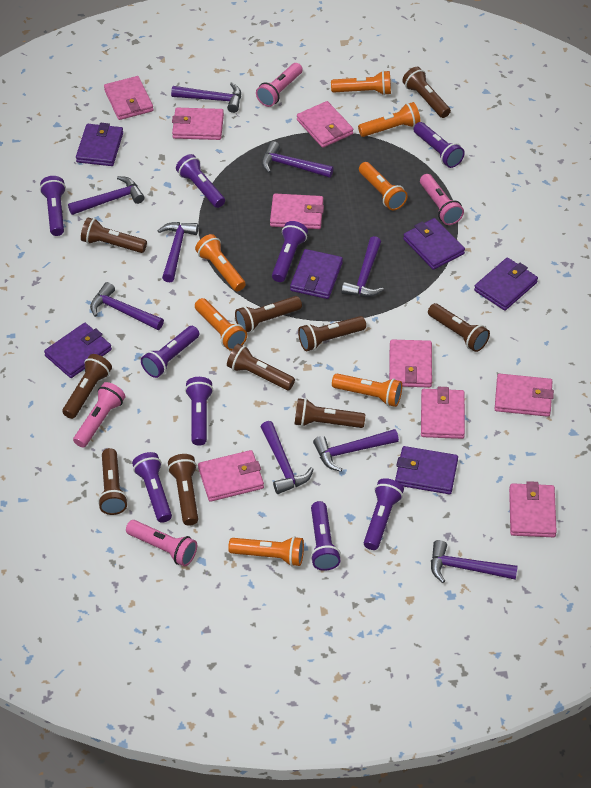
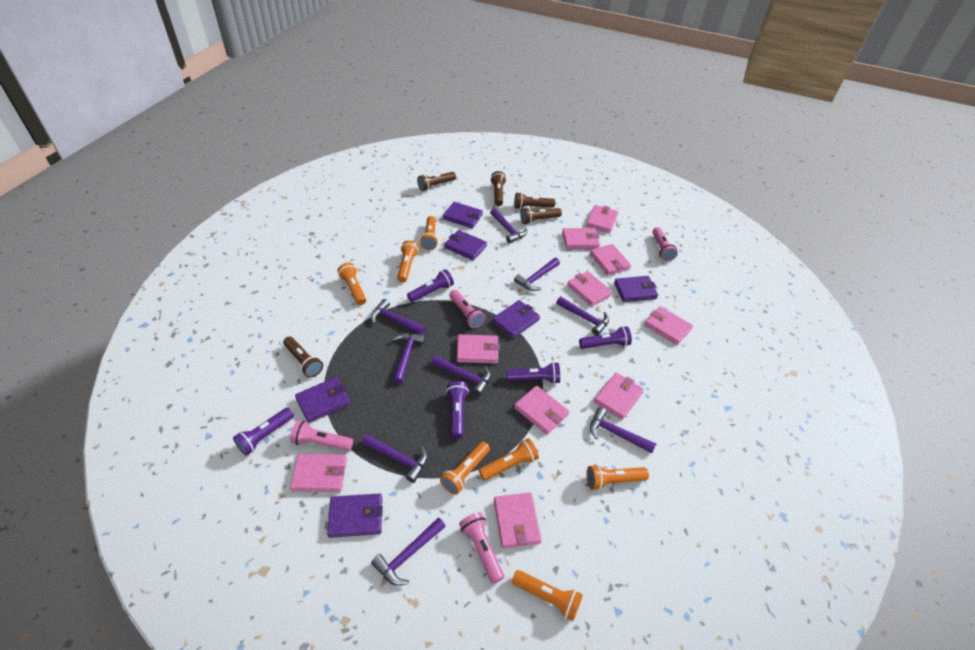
brown flashlight: [62,354,112,419] [81,217,147,253] [98,448,128,515] [168,454,198,526] [227,344,295,390] [235,296,302,332] [294,398,365,428] [298,316,366,351] [402,67,451,118] [428,303,490,352] = 10 -> [283,336,323,378] [417,172,456,191] [490,171,506,206] [514,192,555,209] [520,207,562,224] = 5
pink wallet: [104,76,153,120] [172,108,224,140] [198,450,264,502] [270,194,324,229] [297,101,354,148] [389,339,432,388] [421,387,465,439] [495,374,554,417] [509,481,557,537] = 9 -> [290,454,347,492] [457,334,500,364] [494,493,542,548] [514,386,569,434] [562,228,600,249] [567,271,613,307] [586,205,618,233] [590,244,631,275] [594,373,644,420] [644,306,693,345] = 10
purple flashlight: [40,176,66,236] [132,452,172,523] [141,326,199,378] [176,154,225,208] [185,377,213,446] [272,221,308,282] [310,501,341,571] [364,478,404,550] [413,122,465,168] = 9 -> [233,407,294,456] [407,269,454,302] [446,381,469,439] [506,362,560,384] [579,326,632,349] = 5

